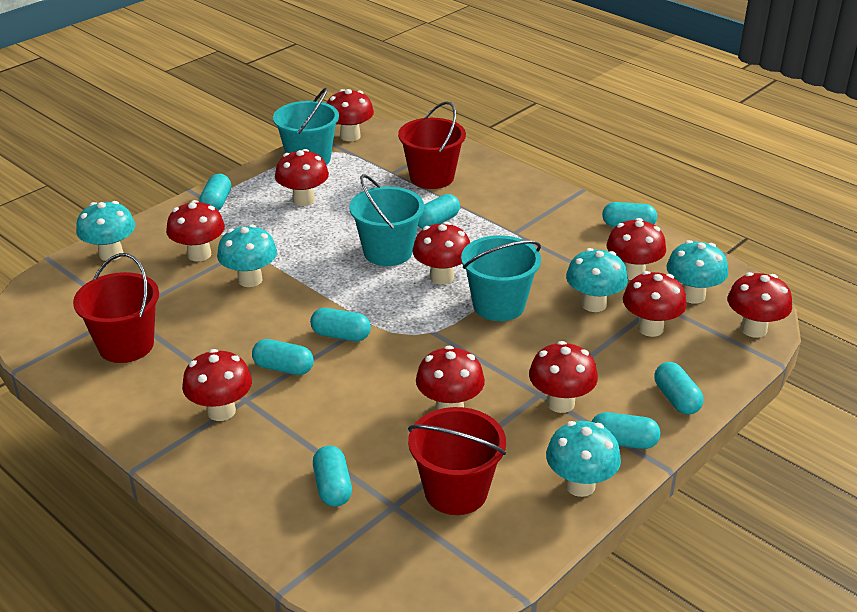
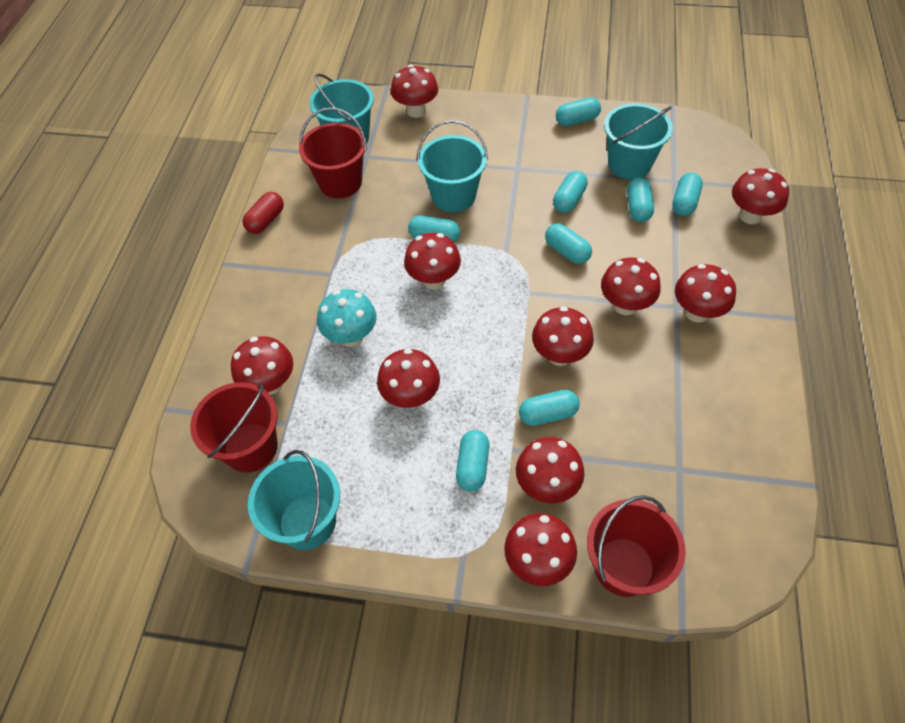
red capsule: none = 0 -> [242,192,284,234] = 1
turquoise bucket: [273,88,339,165] [349,174,424,266] [461,235,541,321] = 3 -> [248,450,340,550] [309,73,374,144] [417,120,488,212] [604,103,673,179] = 4
turquoise mushroom: [76,201,135,261] [217,224,277,287] [546,421,621,497] [566,248,628,312] [666,240,728,304] = 5 -> [317,289,377,347] = 1

